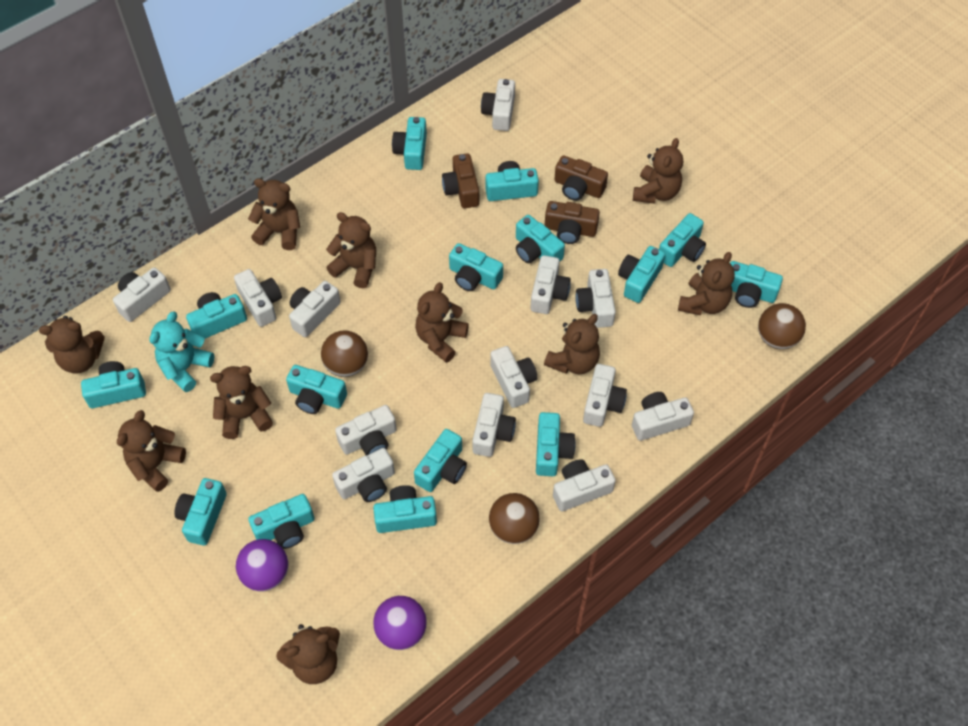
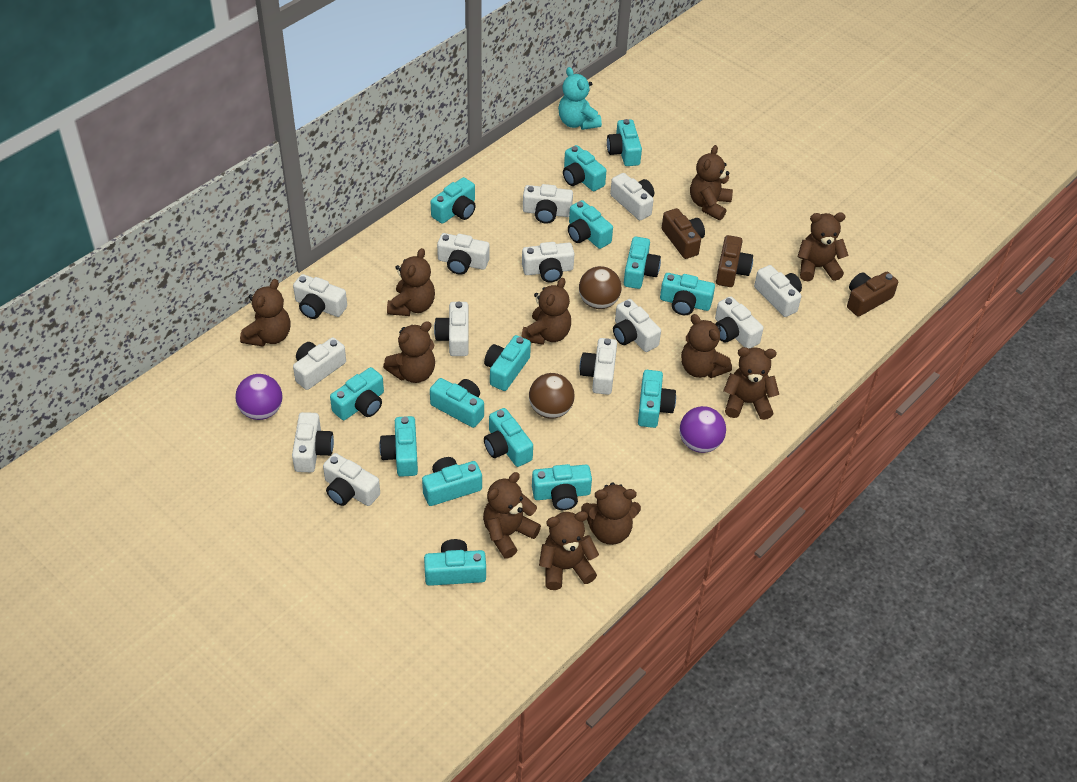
brown ball: [321,330,368,377] [489,493,540,544] [758,303,806,349] = 3 -> [529,373,575,419] [579,266,621,309] = 2
brown teddy bear: [39,316,105,373] [117,410,186,492] [210,366,273,439] [248,178,300,250] [276,624,340,684] [326,212,376,288] [415,282,469,363] [544,314,600,374] [633,138,683,204] [678,252,735,315] = 10 -> [240,279,291,346] [383,321,435,383] [387,248,435,316] [483,472,541,558] [522,278,571,345] [539,511,599,590] [581,482,641,545] [681,314,732,378] [690,145,733,220] [723,347,779,420] [797,212,849,281] = 11

